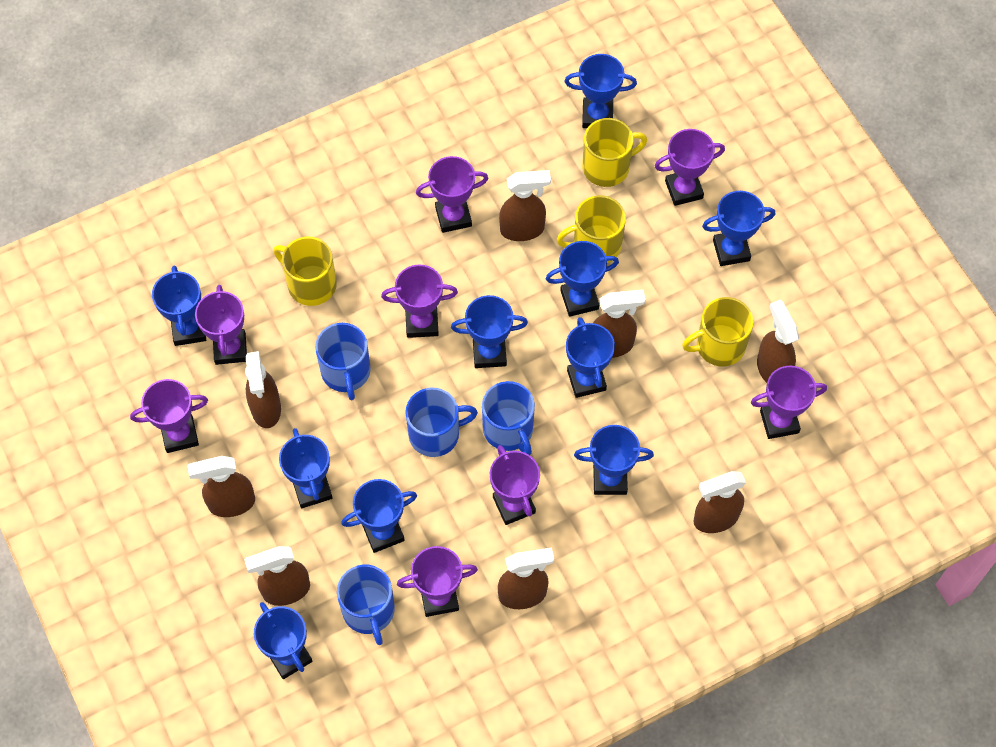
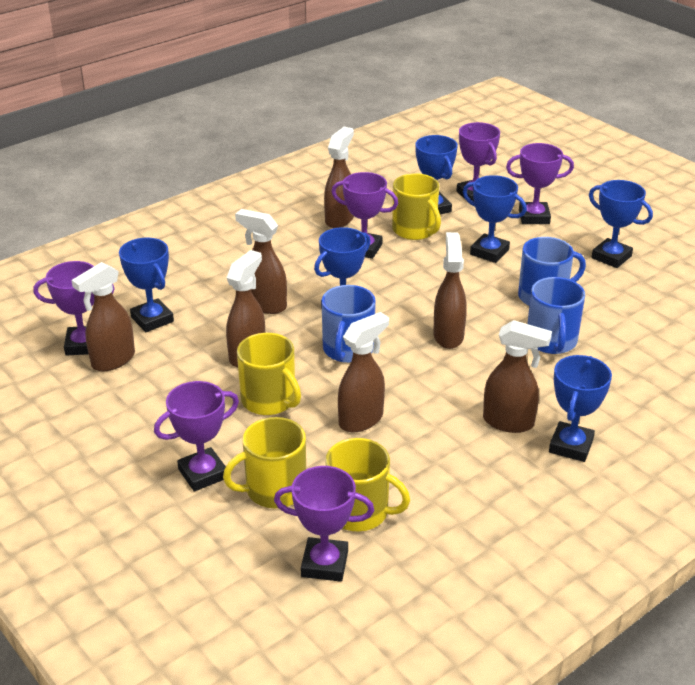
blue mug: [315,323,371,401] [337,565,395,645] [405,387,478,457] [482,381,535,455] = 4 -> [322,285,376,363] [518,237,586,306] [528,277,585,354] = 3
blue trophy: [152,265,206,346] [254,602,312,679] [279,428,332,508] [341,479,417,553] [451,295,528,368] [546,241,619,317] [564,54,637,128] [566,317,615,398] [574,425,654,495] [702,191,775,266] = 10 -> [119,238,174,332] [314,227,371,309] [415,135,458,215] [463,175,527,263] [549,355,612,462] [589,180,653,268] = 6
brown spray bottle: [187,456,255,517] [244,546,310,606] [245,351,281,428] [498,548,554,609] [499,170,551,241] [593,290,645,358] [693,471,746,533] [757,300,799,383] = 8 -> [71,262,135,371] [226,250,265,367] [235,209,287,314] [324,127,354,228] [338,312,389,432] [433,232,467,349] [483,320,552,433] = 7
purple trophy: [130,379,208,453] [195,285,247,365] [381,265,458,338] [397,546,478,617] [416,156,489,233] [490,445,540,525] [655,129,725,206] [751,366,827,439] = 8 -> [33,261,115,356] [154,381,239,492] [274,466,374,582] [331,172,398,259] [457,122,500,201] [506,143,574,224] = 6

